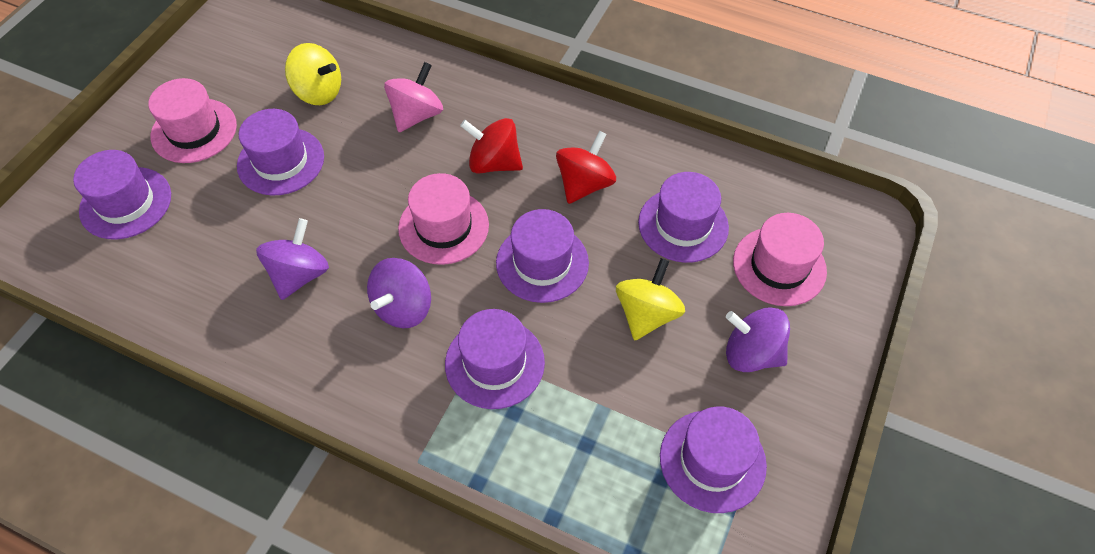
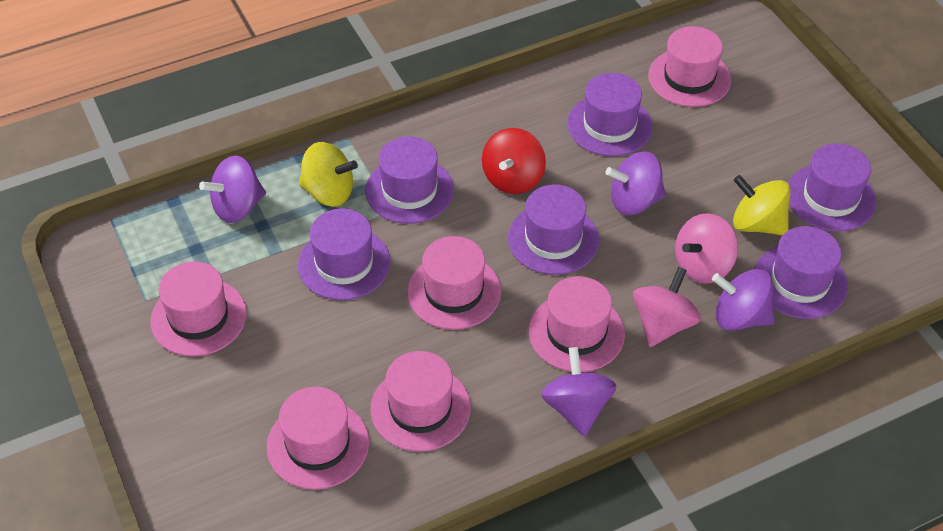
pink hat: [148,78,237,163] [398,173,489,265] [733,213,827,306] = 3 -> [150,261,247,356] [267,387,369,490] [370,351,471,452] [407,236,501,330] [529,276,625,372] [648,26,731,107] = 6
pink spinning top: [384,62,443,132] = 1 -> [633,267,701,347] [675,213,738,284] = 2
purple spinning top: [256,218,329,300] [367,258,431,328] [726,307,790,372] = 3 -> [199,155,266,223] [541,347,616,437] [605,151,666,215] [712,269,775,331] = 4
red spinning top: [460,118,523,174] [556,131,616,204] = 2 -> [482,128,546,194] = 1

